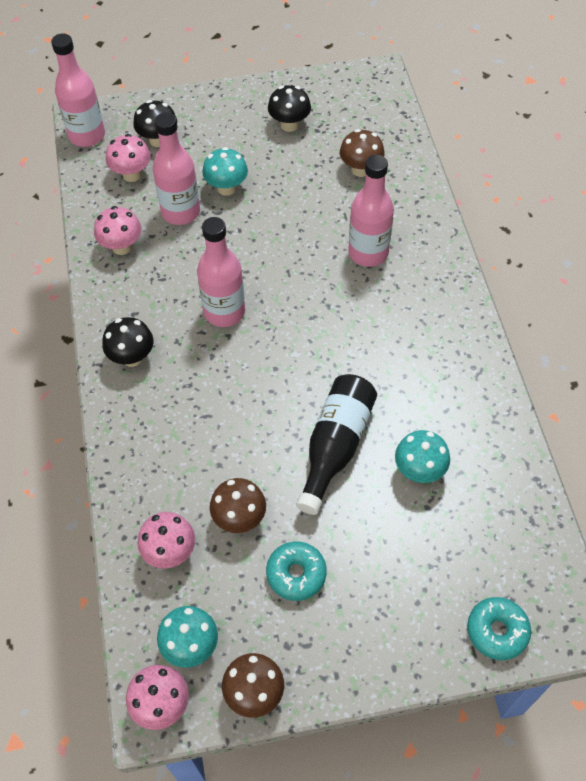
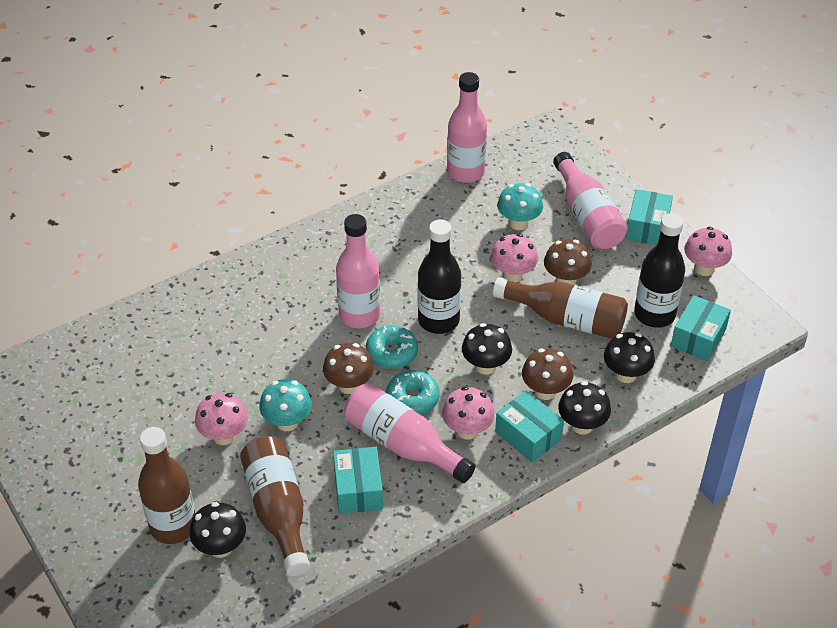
black bottle: [296,374,377,515] = 1 -> [418,219,461,334] [634,213,685,328] = 2
black mushroom: [102,317,153,367] [133,100,177,147] [268,85,311,132] = 3 -> [190,502,246,558] [462,323,512,375] [558,381,611,435] [604,332,655,383] = 4
brown bottle: none = 0 -> [138,427,195,544] [240,436,310,576] [493,277,628,339] = 3
turquoise box: none = 0 -> [333,447,383,514] [495,391,564,463] [626,189,673,245] [671,295,731,361] = 4
turquoise mushroom: [157,606,218,668] [202,147,248,196] [395,430,450,483] = 3 -> [259,379,312,431] [497,183,543,230] = 2

